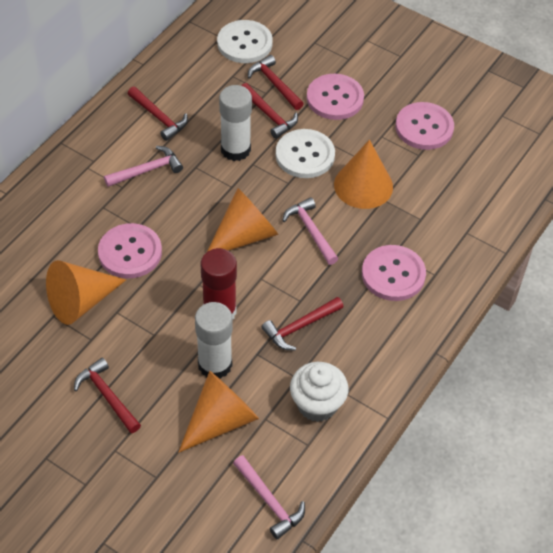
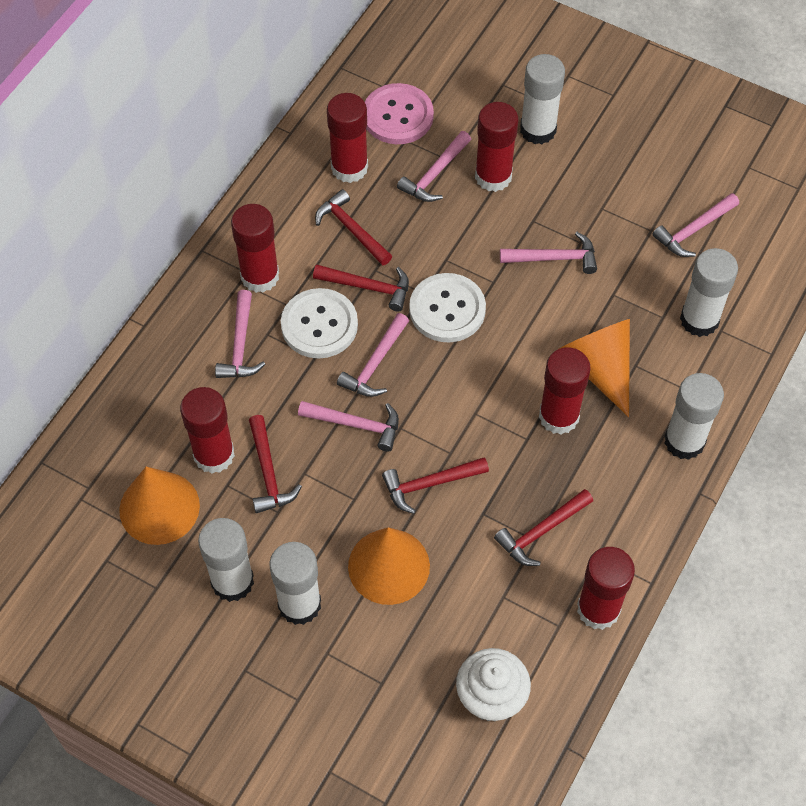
orange cone: [46,260,126,325] [178,371,259,453] [207,188,279,252] [334,140,393,209] = 4 -> [119,467,200,545] [348,527,430,605] [559,319,630,417] = 3
pink button: [98,223,162,278] [307,74,364,120] [362,245,426,301] [395,102,454,150] = 4 -> [365,83,434,144] = 1
pink hammer: [104,146,183,187] [233,455,305,539] [282,197,338,265] = 3 -> [215,290,265,378] [298,401,399,452] [337,313,409,397] [397,131,471,202] [500,232,597,274] [652,193,739,257] = 6
red glue stick: [201,248,237,320] = 1 -> [180,387,235,474] [231,204,279,293] [327,93,368,183] [475,102,518,192] [539,347,591,435] [577,547,635,630] = 6
white glue stick: [195,302,233,379] [219,85,252,161] = 2 -> [198,518,254,602] [269,542,321,625] [520,54,565,144] [664,373,724,460] [680,248,738,337] = 5

